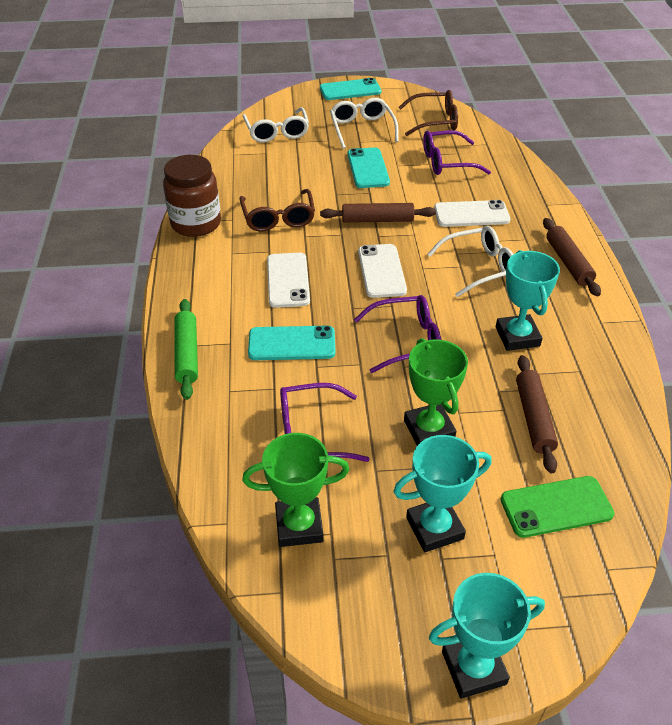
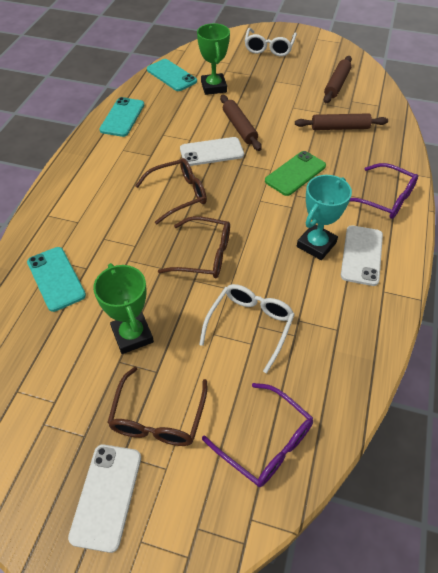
brown glasses: [239,189,315,231] [399,90,458,136] = 2 -> [107,367,207,446] [135,158,207,224] [158,216,230,278] = 3
brown jar: [163,155,221,237] = 1 -> none = 0
green rolling pin: [174,299,198,400] = 1 -> none = 0
purple glasses: [280,383,369,462] [354,295,441,373] [423,130,491,175] = 3 -> [202,383,313,487] [349,163,418,219] = 2
turquoise trophy: [393,435,492,552] [429,573,545,699] [496,250,560,351] = 3 -> [297,175,352,260] = 1
white glasses: [242,107,309,143] [330,98,399,149] [427,226,514,297] = 3 -> [199,284,295,373] [245,28,297,56] = 2

